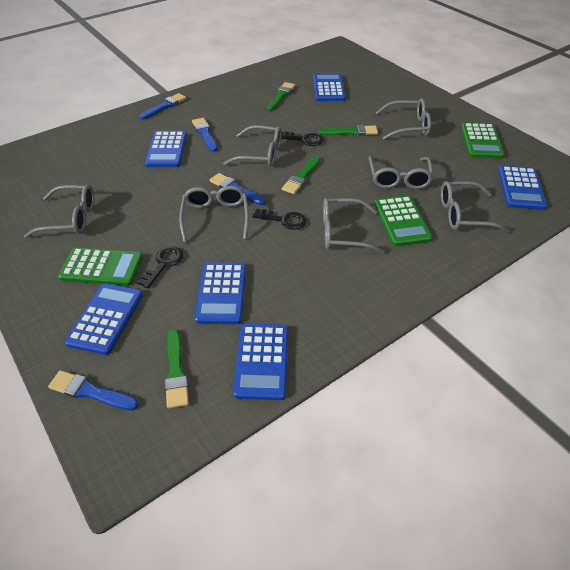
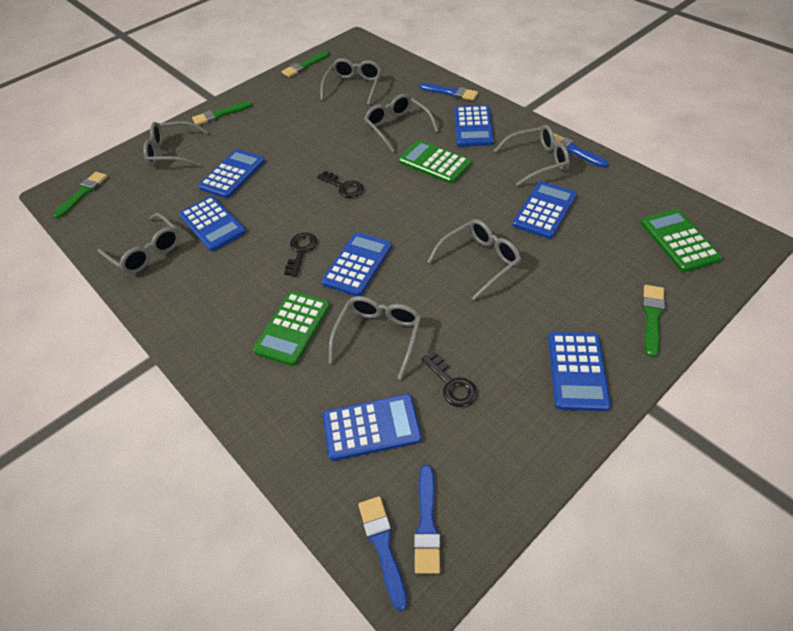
blue calculator: [65,283,143,355] [145,131,187,167] [194,263,246,324] [233,323,288,400] [313,73,346,101] [498,165,547,210] = 6 -> [179,196,246,251] [198,149,265,198] [321,232,392,296] [323,394,422,461] [454,105,494,147] [513,181,577,239] [548,332,611,411] = 7

